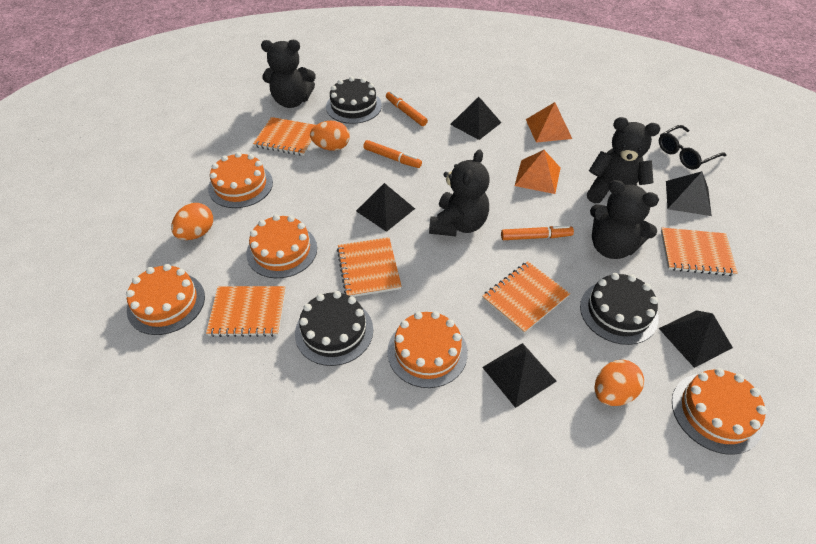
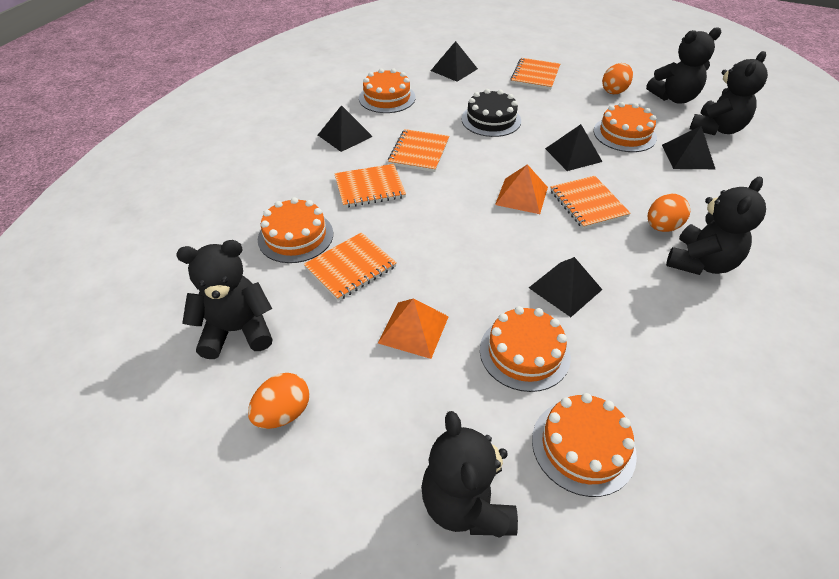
black cake: [295,291,373,366] [326,77,382,124] [580,273,659,345] = 3 -> [461,89,521,137] = 1
black glasses: [659,125,727,170] = 1 -> none = 0
black teddy bear: [261,40,316,108] [429,149,490,236] [587,117,660,203] [590,180,659,259] = 4 -> [176,240,273,359] [421,411,518,538] [646,27,721,104] [666,177,766,275] [690,51,768,135] = 5
orange marker: [363,140,422,168] [386,91,428,126] [501,225,574,240] = 3 -> none = 0

